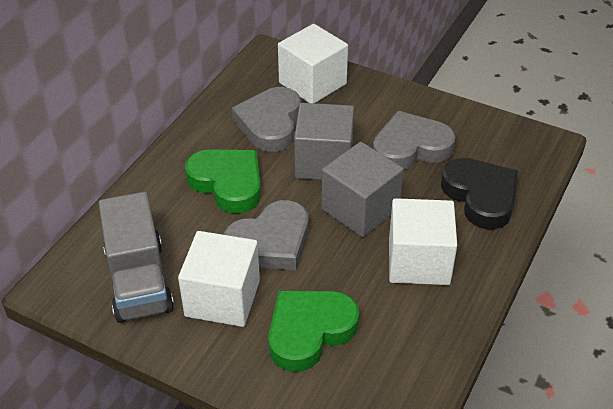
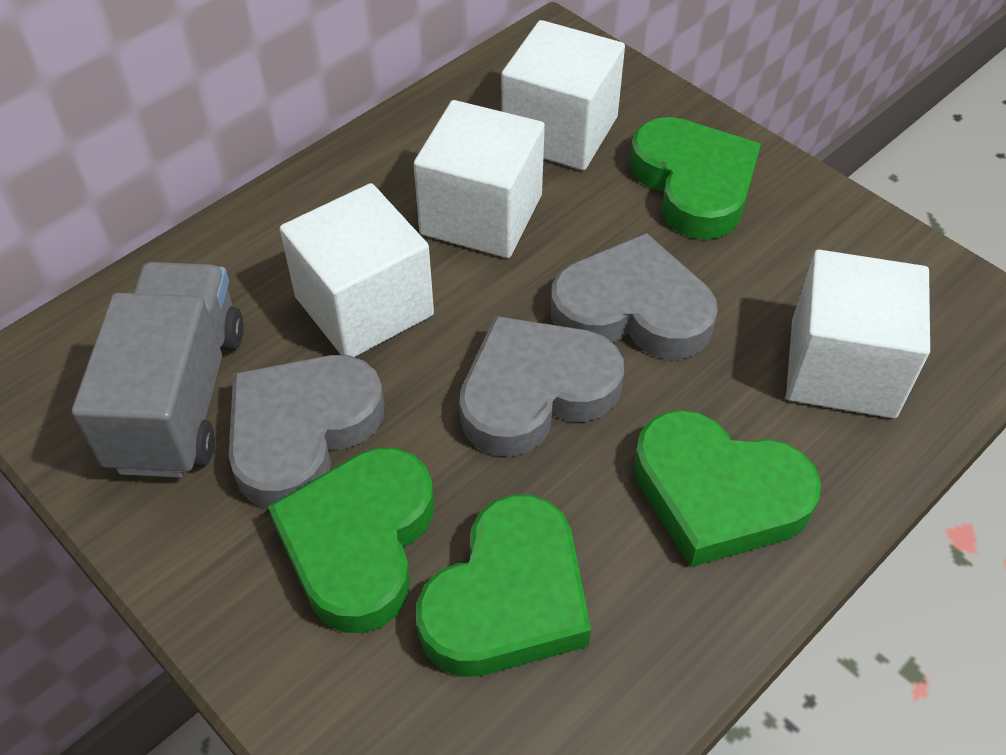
black heart: [441,158,518,229] = 1 -> none = 0
green heart: [185,149,261,213] [268,291,359,372] = 2 -> [268,448,434,633] [416,495,591,677] [629,117,761,240] [634,410,821,567] = 4
grey cube: [294,103,354,180] [321,142,404,237] = 2 -> none = 0
white cube: [178,231,260,327] [278,24,348,103] [389,198,457,285] = 3 -> [280,183,434,357] [414,100,545,258] [501,20,625,170] [786,250,930,418] = 4

